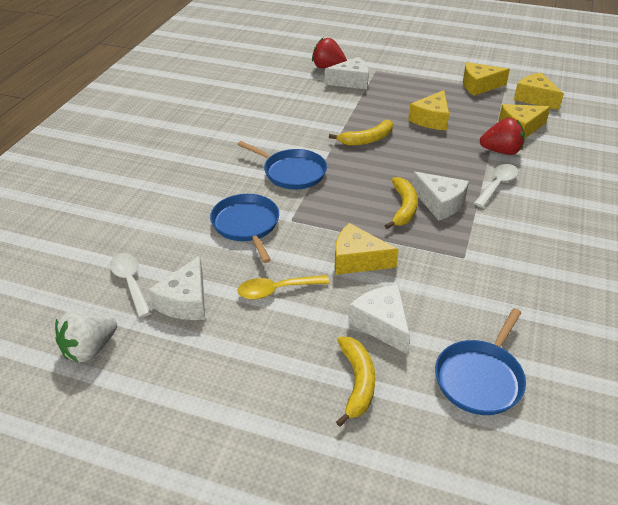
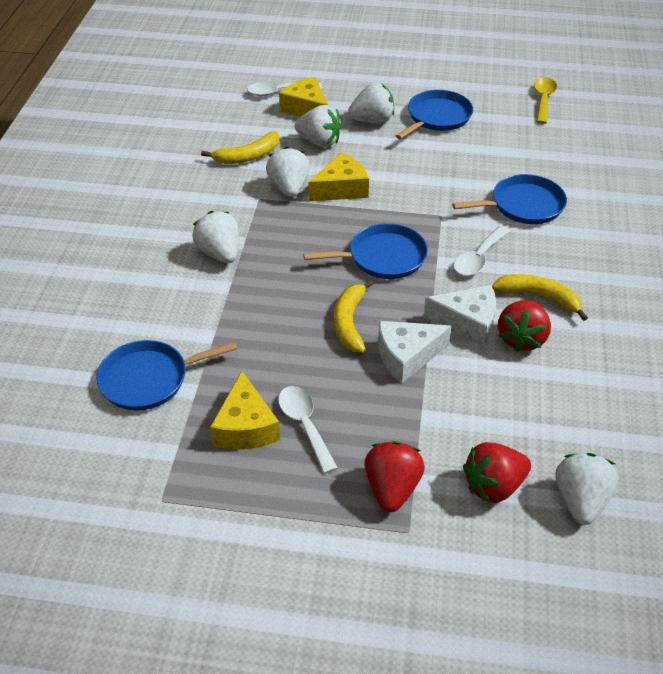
blue pan: [210,194,279,263] [237,141,327,189] [435,308,526,415] = 3 -> [96,340,237,411] [303,223,428,279] [396,90,473,139] [452,174,567,224] = 4
red strawberry: [312,38,347,69] [480,117,525,155] = 2 -> [364,441,425,512] [463,442,531,503] [498,300,551,352] = 3
white cheese: [148,256,205,320] [325,57,369,89] [348,285,410,354] [412,172,469,221] = 4 -> [378,321,451,383] [424,285,496,346] = 2
white spoon: [110,253,151,318] [474,164,519,208] = 2 -> [247,82,322,96] [278,386,338,474] [454,226,510,276] = 3
white strawberry: [55,310,117,363] = 1 -> [192,211,239,263] [266,146,310,197] [294,105,342,147] [348,83,394,123] [555,453,618,525] = 5
yellow cheese: [335,223,399,275] [408,90,449,130] [463,62,510,96] [498,104,551,138] [514,73,564,110] = 5 -> [210,371,280,450] [279,77,329,117] [308,152,369,201] = 3

